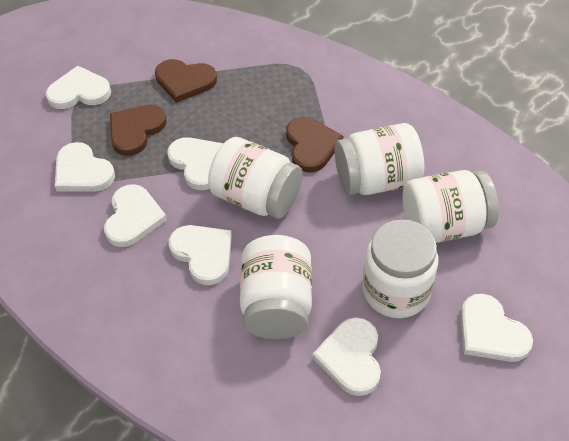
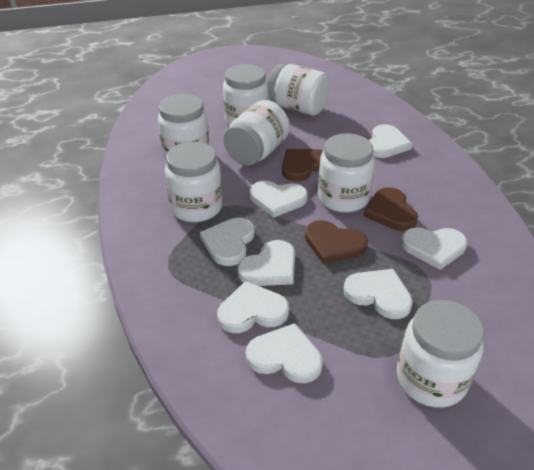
white heart: [46,66,111,109] [55,142,115,192] [104,184,167,247] [167,137,223,190] [169,225,232,285] [312,317,381,396] [460,294,533,362] = 7 -> [200,218,254,266] [217,281,289,333] [237,240,295,286] [246,323,323,383] [250,181,308,218] [343,269,413,319] [369,124,412,158] [401,227,467,270] = 8
white jar: [208,137,303,219] [240,235,312,339] [335,123,424,195] [363,219,438,318] [403,170,499,243] = 5 -> [158,94,209,159] [165,142,223,222] [223,64,268,126] [224,100,290,165] [268,64,330,115] [318,133,375,213] [397,300,484,408] = 7

